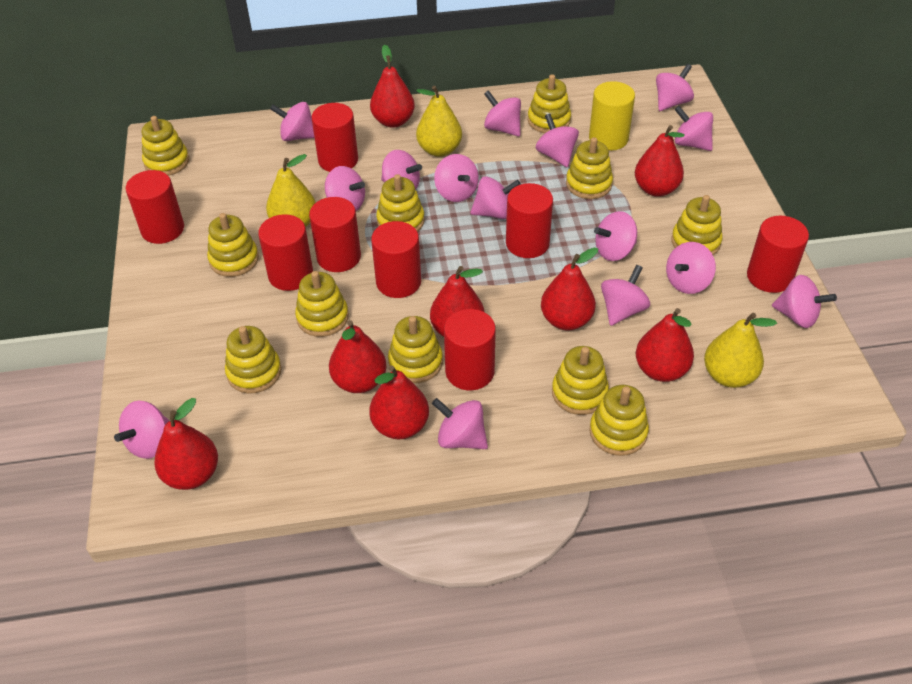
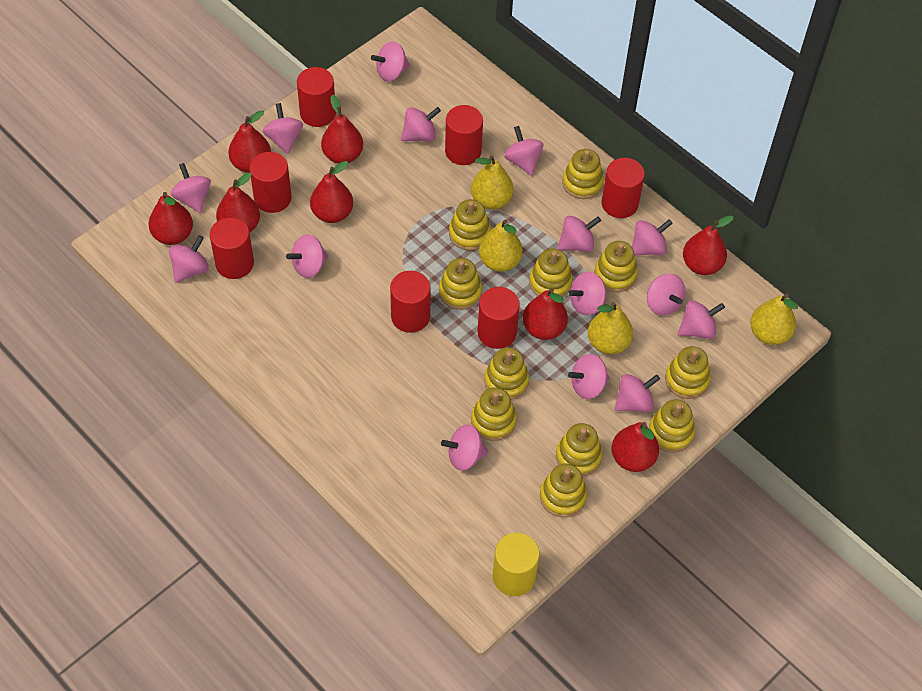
red cylinder: [126,170,184,244] [258,214,313,291] [309,197,361,272] [312,103,358,172] [371,221,421,298] [444,309,496,390] [506,183,553,258] [747,216,809,293] = 8 -> [210,217,254,279] [249,152,291,213] [297,67,336,127] [390,271,431,333] [445,105,483,165] [477,287,520,349] [601,158,645,218] = 7
yellow pear: [266,154,316,227] [416,86,462,157] [704,313,777,388] = 3 -> [471,155,514,209] [479,219,523,272] [588,302,633,354] [750,294,798,345] = 4

